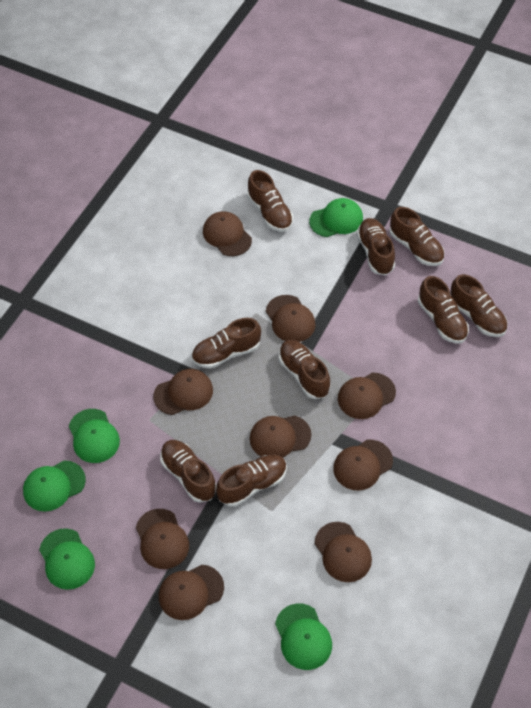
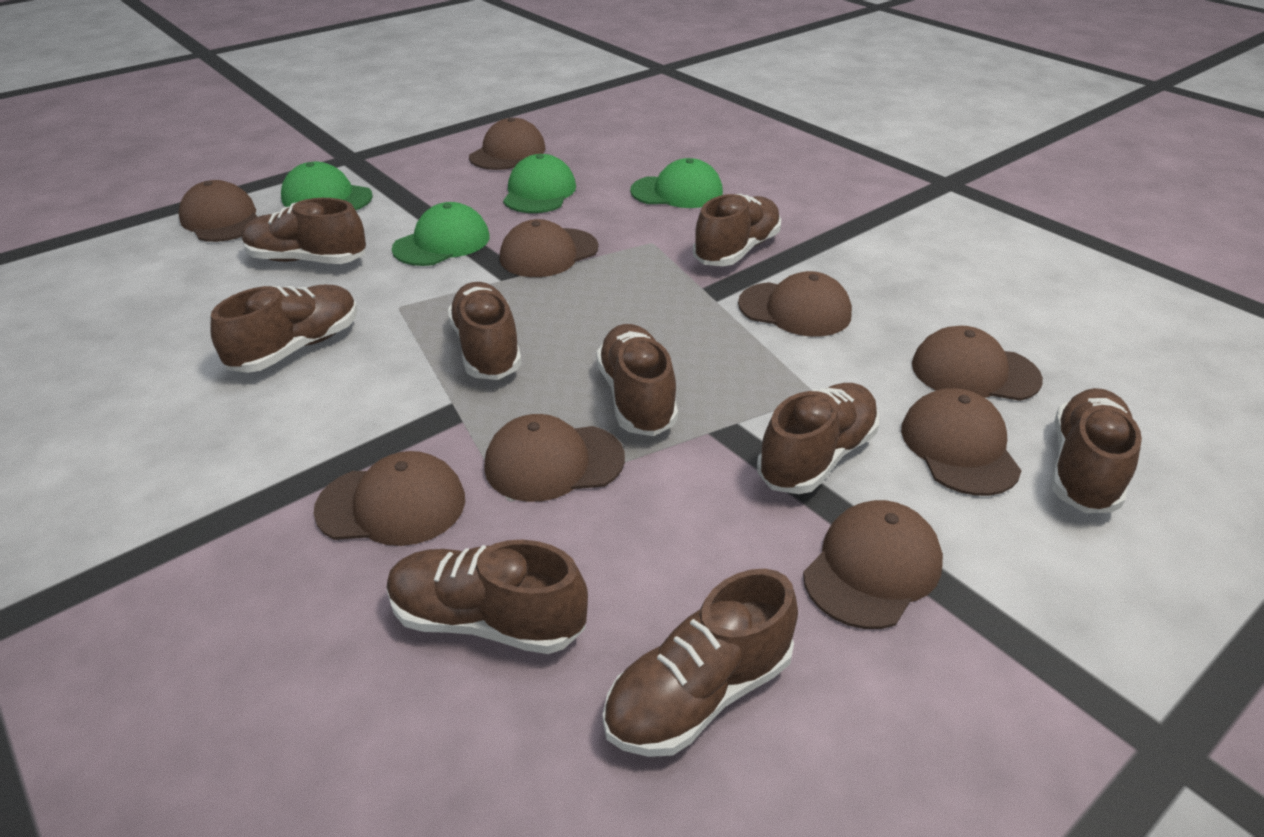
green cap: [23,460,86,511] [39,528,95,590] [69,409,120,463] [275,603,332,670] [309,198,363,237] = 5 -> [281,162,373,210] [392,202,490,266] [503,154,576,213] [630,158,723,208] = 4

